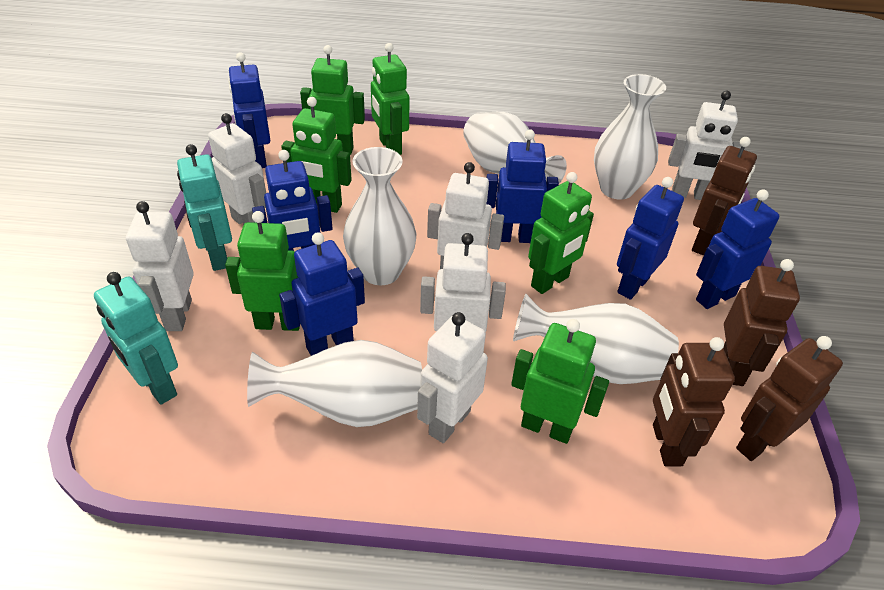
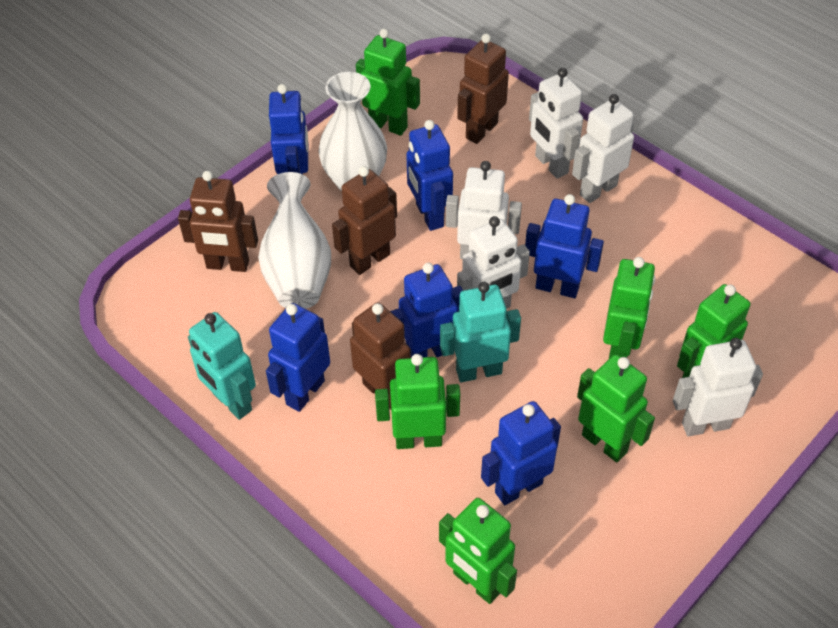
white robot: [126,201,194,331] [208,113,266,225] [417,312,488,443] [420,233,506,333] [427,162,504,269] [668,91,741,200] = 6 -> [446,161,522,259] [457,216,530,308] [529,68,583,179] [572,94,634,203] [673,338,763,436] = 5
white vase: [247,340,422,427] [343,147,416,285] [463,112,567,184] [513,294,679,384] [594,74,666,200] = 5 -> [258,172,331,309] [318,72,387,192] = 2

